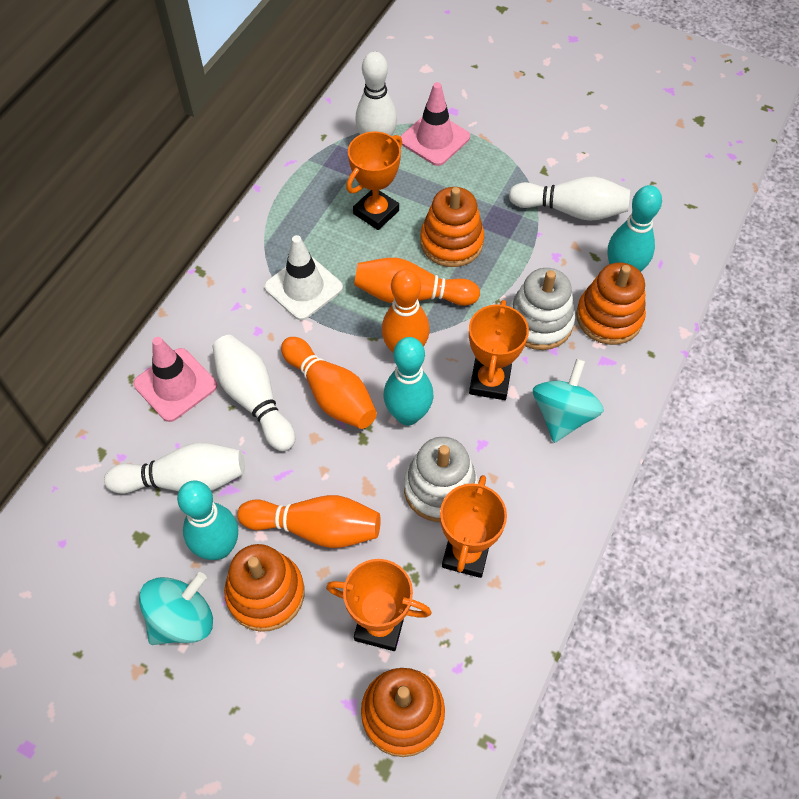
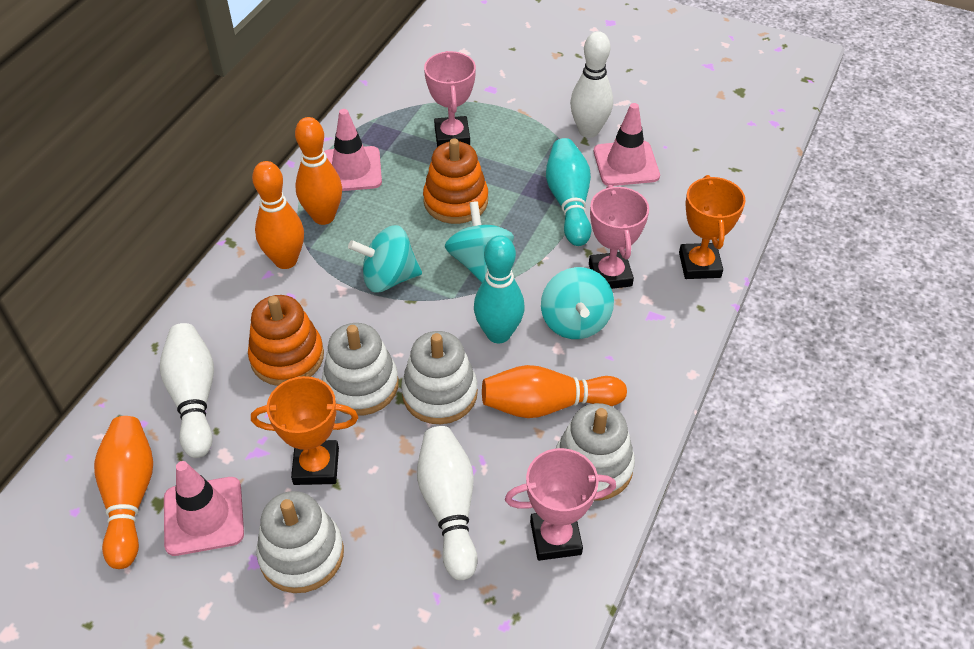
orange stacking toy: [224,544,305,632] [361,668,445,757] [420,187,484,267] [576,263,646,345] = 4 -> [248,295,324,386] [423,138,488,224] = 2
orange trophy: [326,559,432,651] [346,131,402,230] [440,475,507,578] [469,300,529,400] = 4 -> [251,376,358,485] [679,175,746,279] = 2
pink traffic cone: [133,337,217,422] [400,82,470,166] = 2 -> [164,461,244,556] [324,109,382,191] [594,103,660,186] = 3
pink trophy: none = 0 -> [424,51,476,147] [505,448,616,561] [589,185,649,289] = 3
turquoise bowling pin: [177,481,238,560] [384,337,433,425] [608,185,662,272] = 3 -> [474,235,524,343] [546,138,591,246] = 2
turquoise spinning top: [139,572,213,645] [533,359,604,443] = 2 -> [348,225,422,292] [445,201,514,283] [541,267,614,339] = 3
white bowling pin: [104,443,245,494] [212,335,295,451] [355,52,397,136] [509,177,630,221] = 4 -> [160,323,214,458] [417,426,478,580] [570,31,613,138] = 3
white stacking toy: [404,437,478,522] [509,268,575,350] = 2 -> [256,491,344,593] [322,323,399,416] [401,331,478,424] [556,403,635,500] = 4
white traffic cone: [264,235,343,320] = 1 -> none = 0

